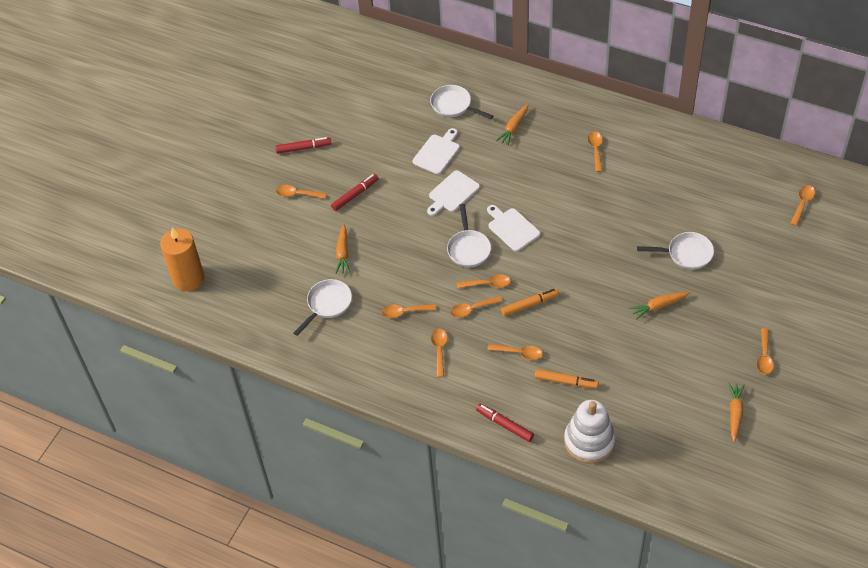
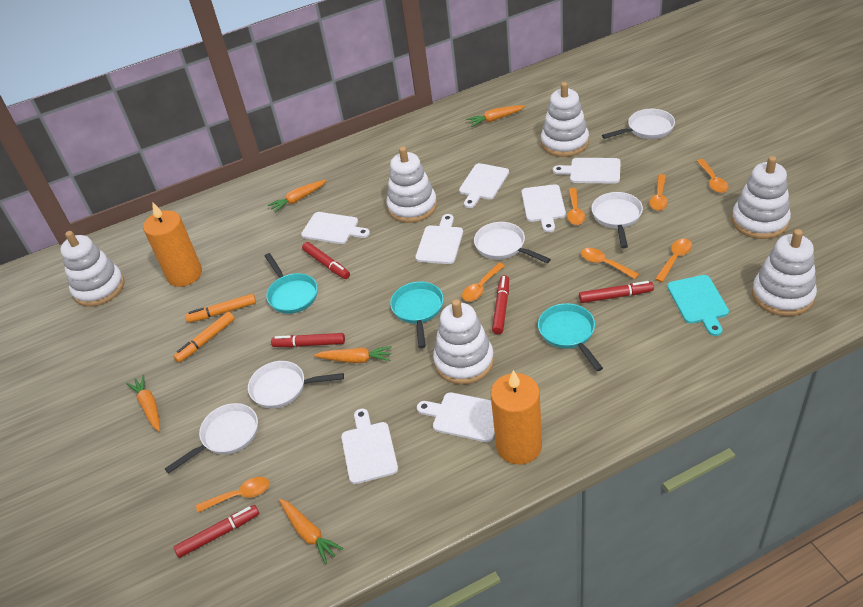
orange candle: [160,227,205,291] = 1 -> [143,202,202,287] [491,370,542,465] = 2
orange carrot: [335,224,350,274] [496,104,528,146] [629,292,690,320] [728,383,745,442] = 4 -> [126,374,160,432] [268,180,327,213] [279,499,343,564] [314,346,392,363] [466,105,525,127] = 5
orange spoon: [276,185,327,199] [382,304,436,318] [431,329,447,377] [450,296,503,318] [457,274,511,288] [487,344,543,360] [588,131,603,172] [757,328,774,375] [790,185,815,226] = 9 -> [196,477,270,513] [462,263,505,301] [567,188,585,225] [581,248,639,279] [650,174,668,211] [655,239,692,282] [697,159,729,193] = 7
red marker: [275,137,332,154] [331,174,379,211] [476,404,534,442] = 3 -> [174,505,259,558] [271,333,345,347] [302,242,350,279] [492,275,509,334] [579,281,654,303] = 5
turquoise cutting board: none = 0 -> [667,275,729,336] = 1
turquoise pan: none = 0 -> [265,253,318,314] [390,282,444,348] [538,303,603,371] = 3
white cutting board: [413,128,460,174] [427,170,480,216] [487,205,540,251] = 3 -> [301,212,370,244] [341,409,398,484] [415,214,463,264] [417,392,495,442] [459,163,509,208] [522,184,566,233] [553,158,621,184] = 7
white pan: [294,279,352,336] [430,85,493,119] [447,204,491,267] [637,232,714,270] = 4 -> [165,403,258,474] [248,361,344,409] [474,222,551,263] [592,192,643,248] [602,109,675,139] = 5
white stacking toy: [564,400,616,464] = 1 -> [60,231,124,307] [387,146,437,223] [433,299,494,385] [541,82,589,157] [732,156,791,239] [752,229,817,316] = 6

